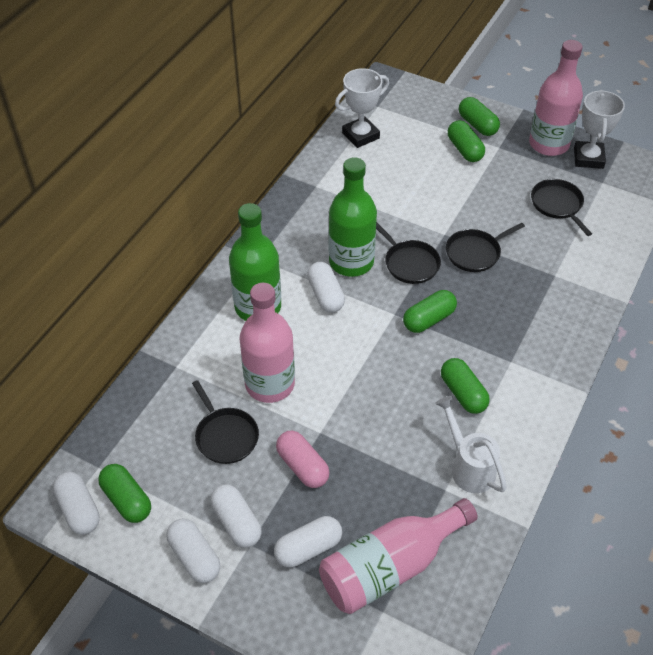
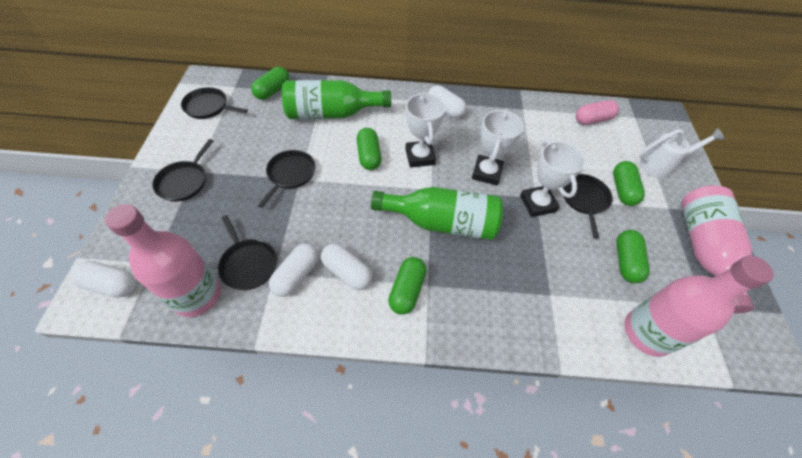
black pan: [192,380,259,464] [376,222,441,284] [446,223,525,272] [531,179,592,236] = 4 -> [152,139,213,202] [181,87,248,119] [218,215,277,290] [257,150,315,208] [563,174,613,239] = 5
white capsule: [53,472,100,535] [166,519,220,583] [210,484,262,548] [274,516,342,567] [307,262,345,312] = 5 -> [70,261,136,298] [269,243,319,297] [321,243,372,290] [428,85,466,118] = 4
white trophy: [335,68,389,148] [574,90,625,169] = 2 -> [405,93,446,168] [472,110,524,186] [520,140,586,217] = 3

